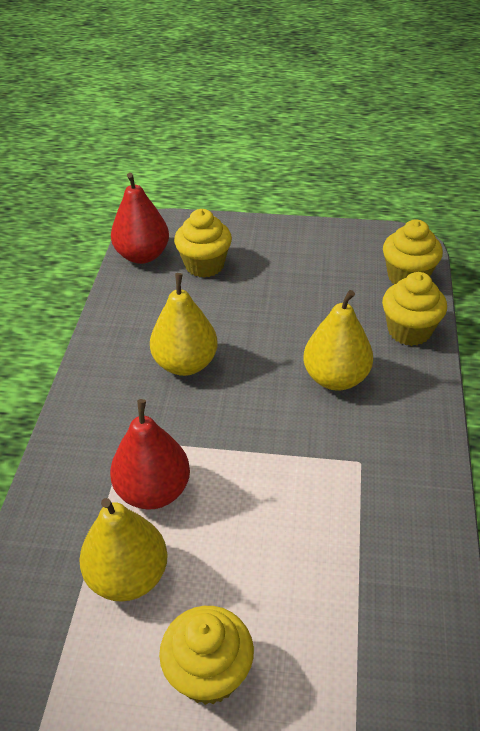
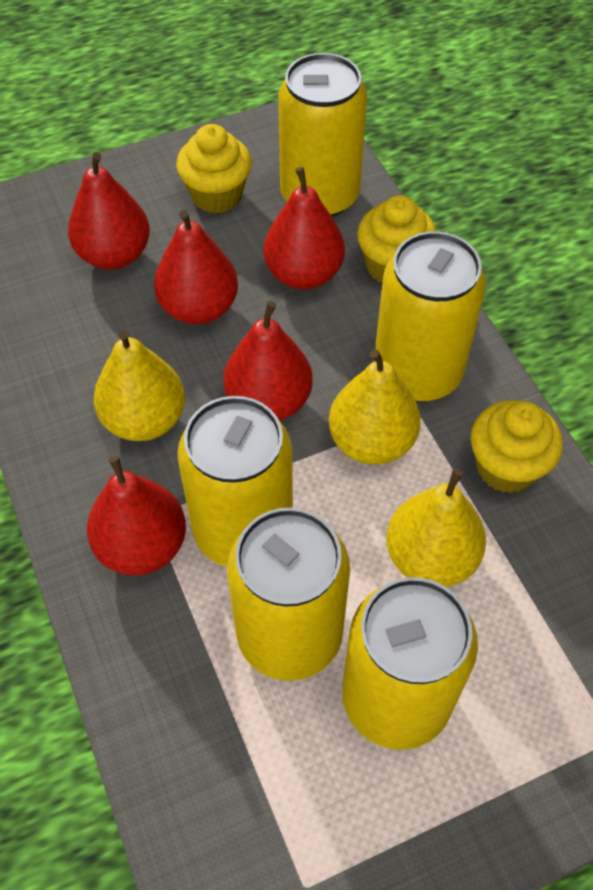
red pear: [110,399,190,510] [111,173,169,264] = 2 -> [68,152,150,270] [87,455,186,575] [154,210,238,324] [223,301,313,421] [263,167,345,289] = 5
yellow can: none = 0 -> [177,396,293,567] [227,508,350,681] [278,53,367,217] [342,577,478,750] [374,231,486,401] = 5
yellow cupcake: [159,606,254,705] [174,209,232,278] [382,272,447,346] [383,219,443,284] = 4 -> [176,124,252,214] [357,195,436,283] [471,400,563,493] = 3

